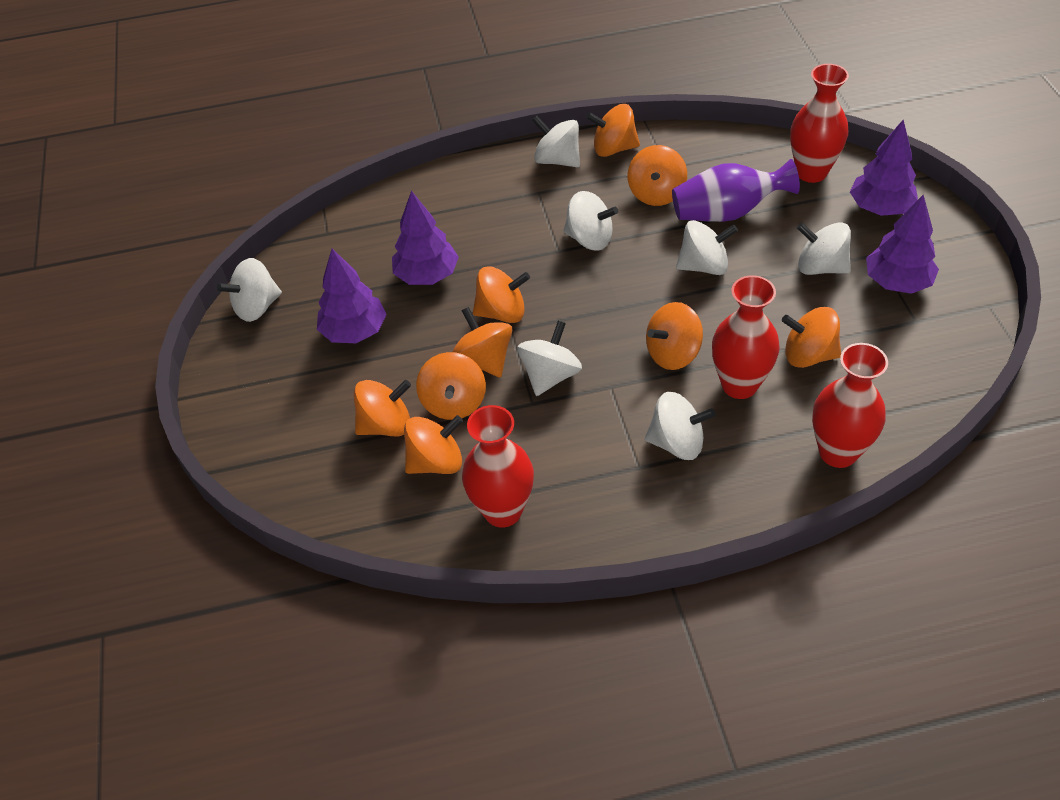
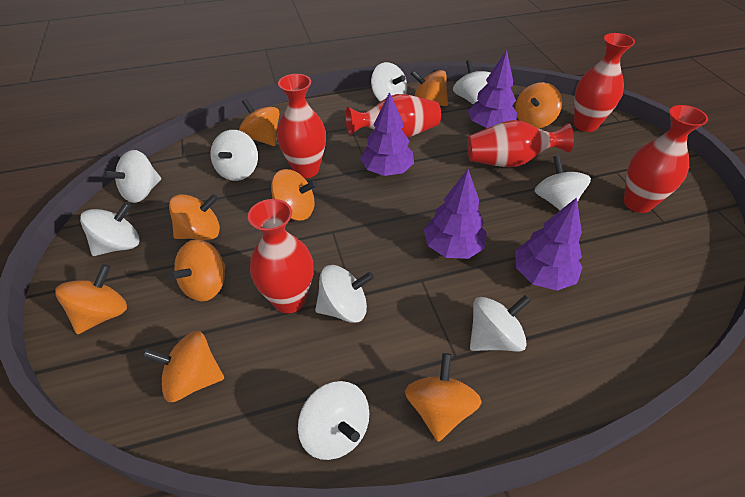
purple vase: [672,159,800,222] = 1 -> none = 0
red vase: [462,405,534,527] [712,275,780,399] [790,64,849,183] [812,343,888,468] = 4 -> [248,199,313,314] [277,74,326,178] [345,94,441,138] [467,120,574,167] [574,33,635,132] [624,105,708,213] = 6
white spinning top: [217,258,282,322] [517,321,582,396] [532,116,580,167] [563,191,618,250] [645,392,716,460] [676,220,738,275] [797,222,851,275] = 7 -> [80,202,139,256] [103,150,161,203] [210,130,258,181] [298,381,369,460] [315,265,374,323] [371,62,407,102] [453,60,490,105] [470,295,531,351] [534,155,591,210] = 9

